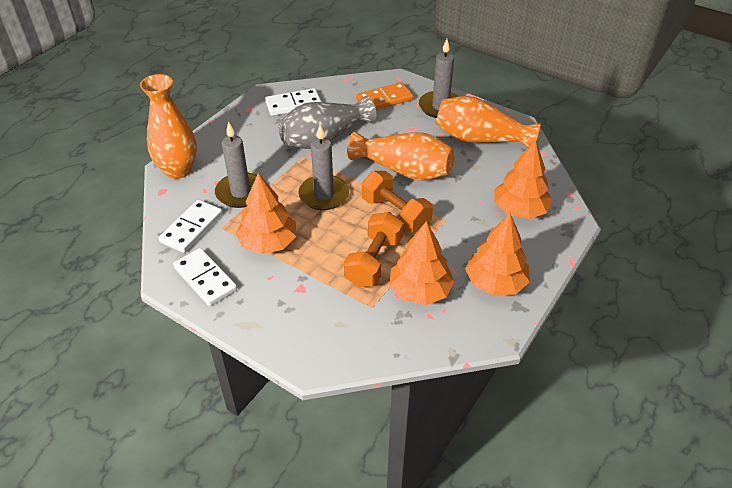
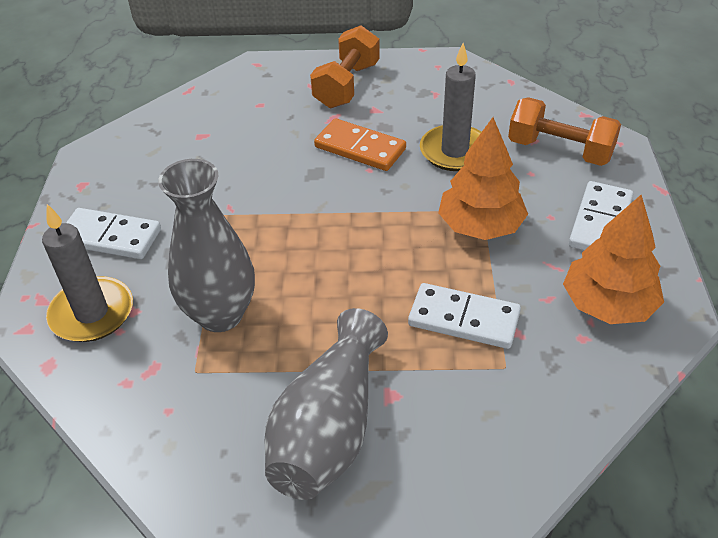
grey candle: [215,122,257,208] [298,125,349,210] [419,39,459,118] = 3 -> [42,204,133,342] [420,43,481,171] = 2
grey vase: [278,96,376,149] = 1 -> [158,159,255,332] [264,308,388,500] = 2
orange tree: [235,173,296,254] [389,221,455,305] [465,213,530,296] [494,140,553,219] = 4 -> [438,117,528,240] [563,195,664,324] = 2
orange vase: [140,74,197,179] [347,131,455,180] [436,96,541,147] = 3 -> none = 0

